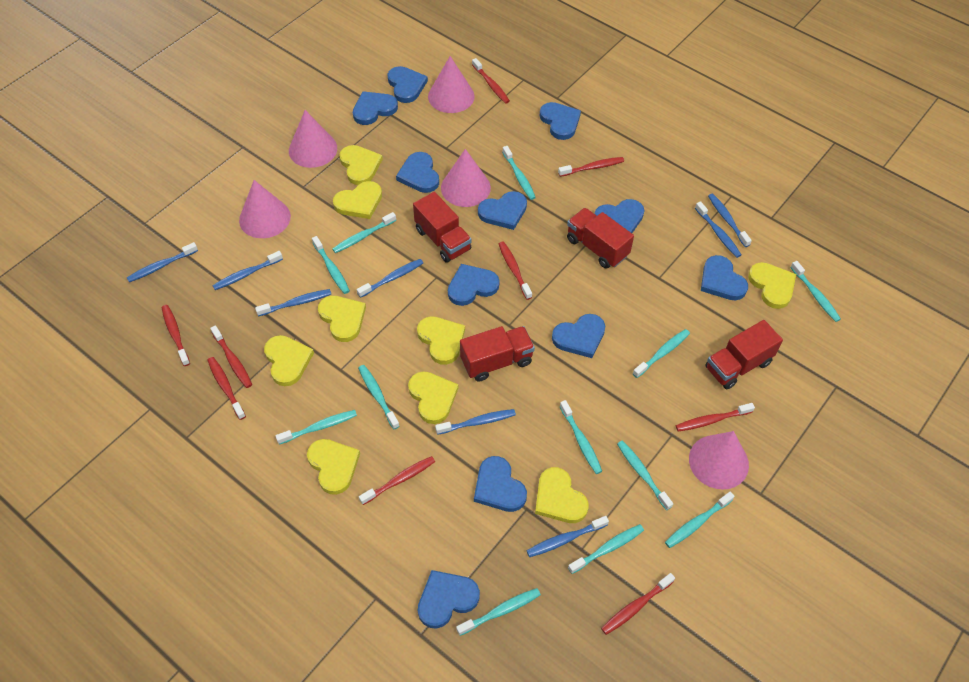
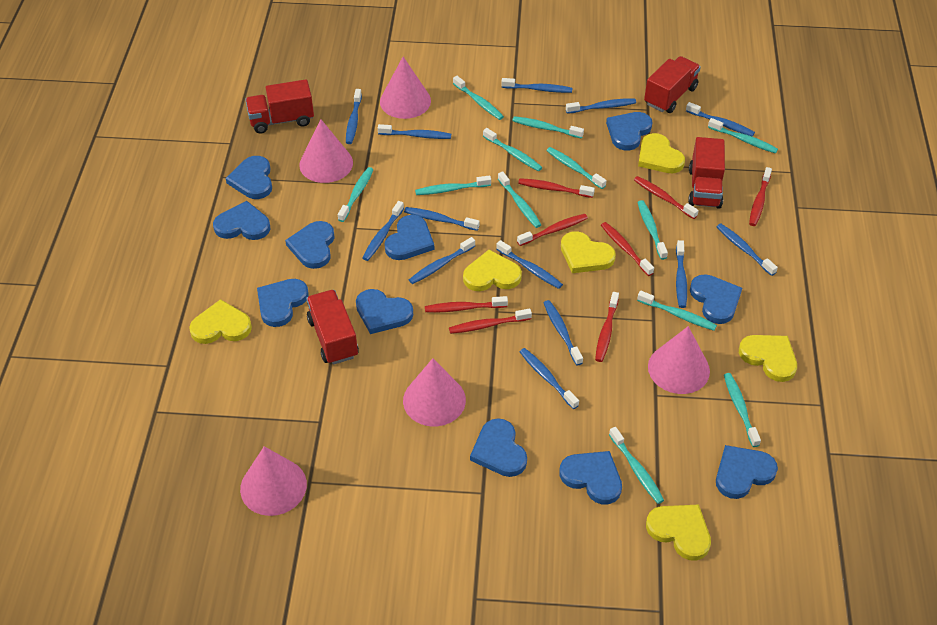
blue toothbrush: [127,242,198,282] [212,251,283,290] [255,289,331,316] [357,259,423,298] [435,409,516,435] [526,516,609,557] [695,201,741,258] [708,194,752,247] = 8 -> [346,89,362,144] [363,201,404,261] [378,124,451,139] [404,207,480,231] [409,237,475,284] [496,240,563,289] [501,78,572,93] [520,348,579,409] [544,300,583,365] [566,98,636,114] [676,240,687,308] [686,102,755,137] [717,224,778,276] = 13
red toothbrush: [162,305,190,366] [207,357,246,420] [210,325,252,388] [359,456,435,505] [472,58,510,104] [499,242,532,300] [558,157,624,177] [601,573,675,635] [676,403,755,432] = 9 -> [425,296,508,313] [449,308,532,334] [517,214,588,246] [518,178,595,198] [595,292,619,362] [601,222,654,276] [634,176,699,219] [749,167,772,226] = 8
yellow heart: [264,335,314,386] [307,439,360,495] [318,296,366,342] [333,181,382,219] [339,145,383,185] [408,371,459,424] [417,316,465,365] [535,467,589,523] [748,262,796,309] = 9 -> [189,299,252,344] [463,250,522,291] [561,231,616,273] [638,133,685,173] [646,504,711,561] [739,335,797,382] = 6

